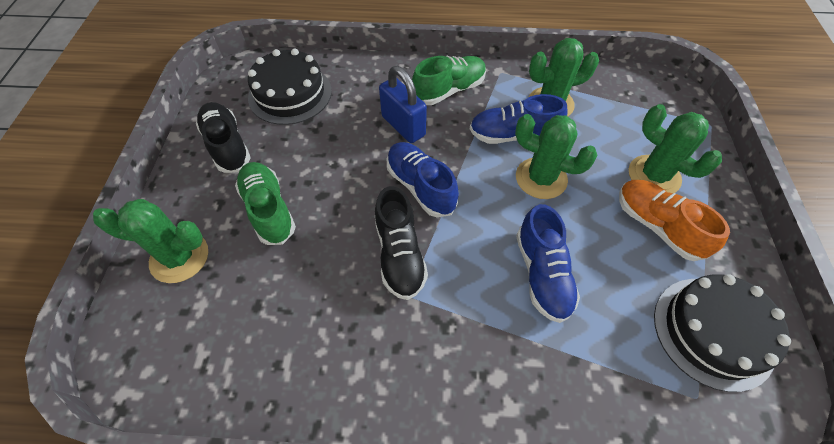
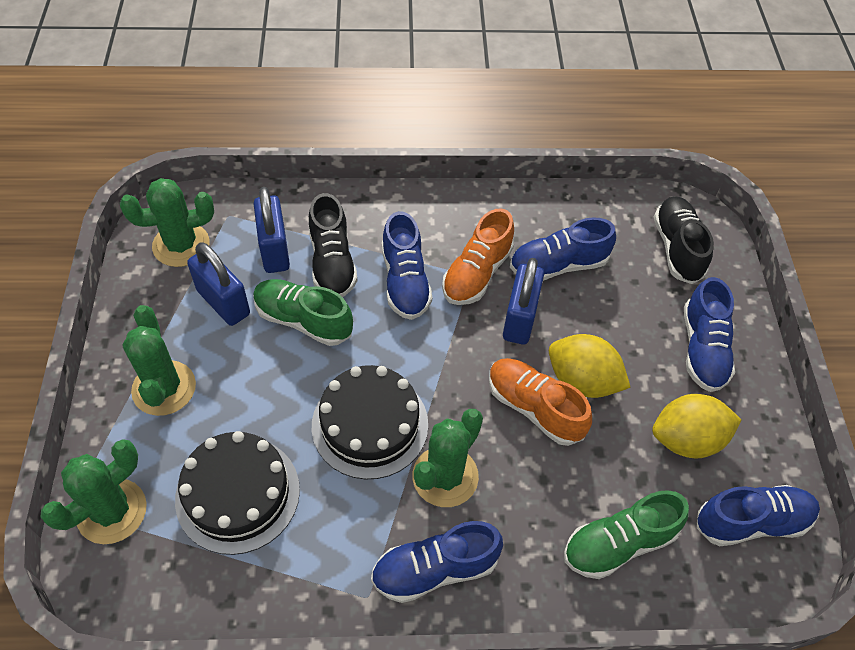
blue padlock: [379,66,427,143] = 1 -> [187,242,250,326] [254,187,290,273] [503,258,544,345] = 3
blue shoe: [387,142,459,217] [470,94,567,144] [516,204,580,323] = 3 -> [371,521,503,603] [382,211,432,320] [510,217,616,281] [684,277,735,392] [696,485,820,546] = 5
orange shoe: [619,180,730,261] = 1 -> [442,208,514,305] [489,358,592,446] = 2
yellow lemon: none = 0 -> [549,334,631,398] [652,394,741,458] = 2

